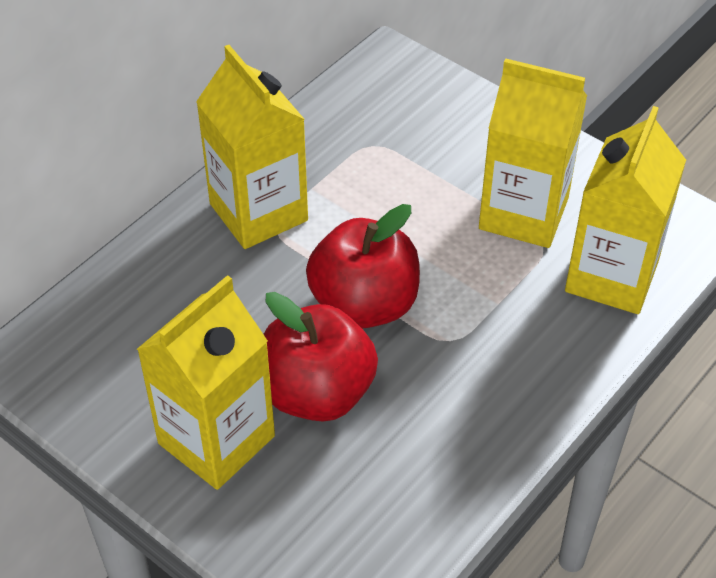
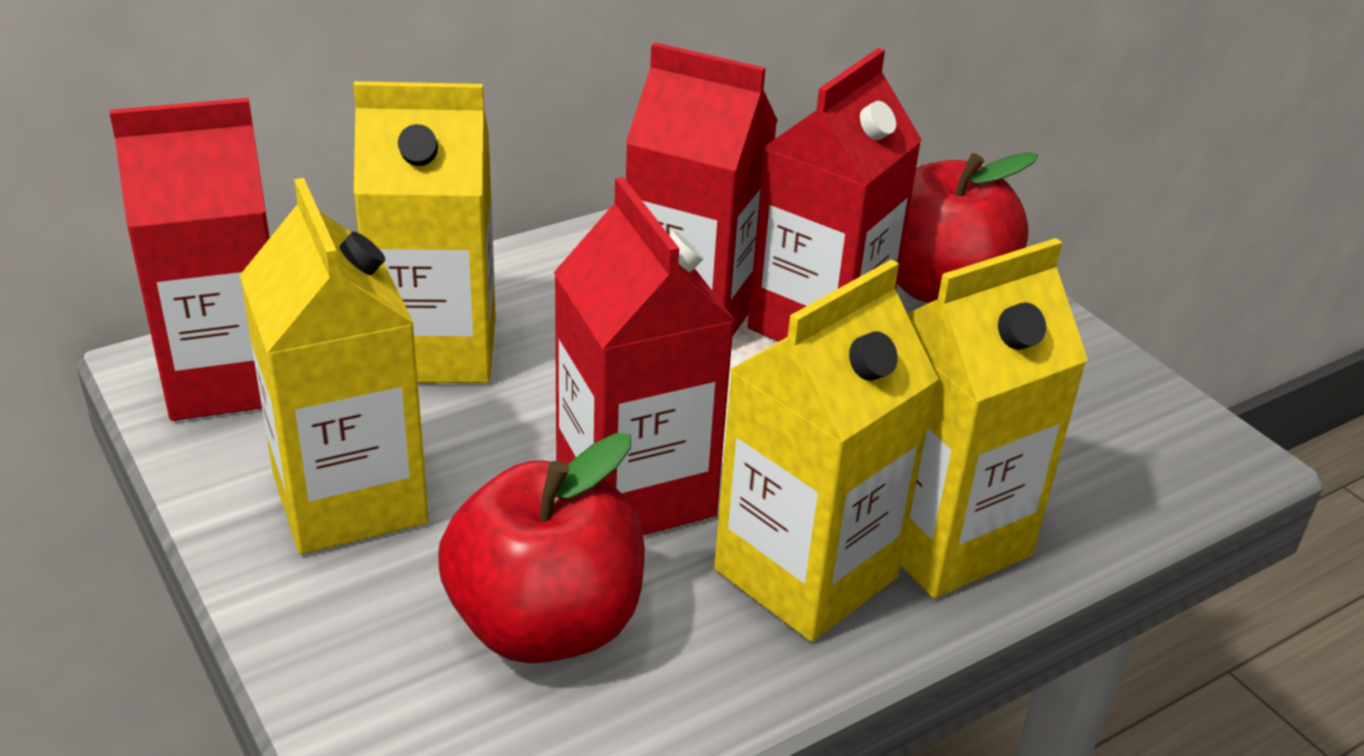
red carton: none = 0 -> [110,98,269,421] [554,177,735,536] [626,42,778,337] [748,48,922,342] = 4

